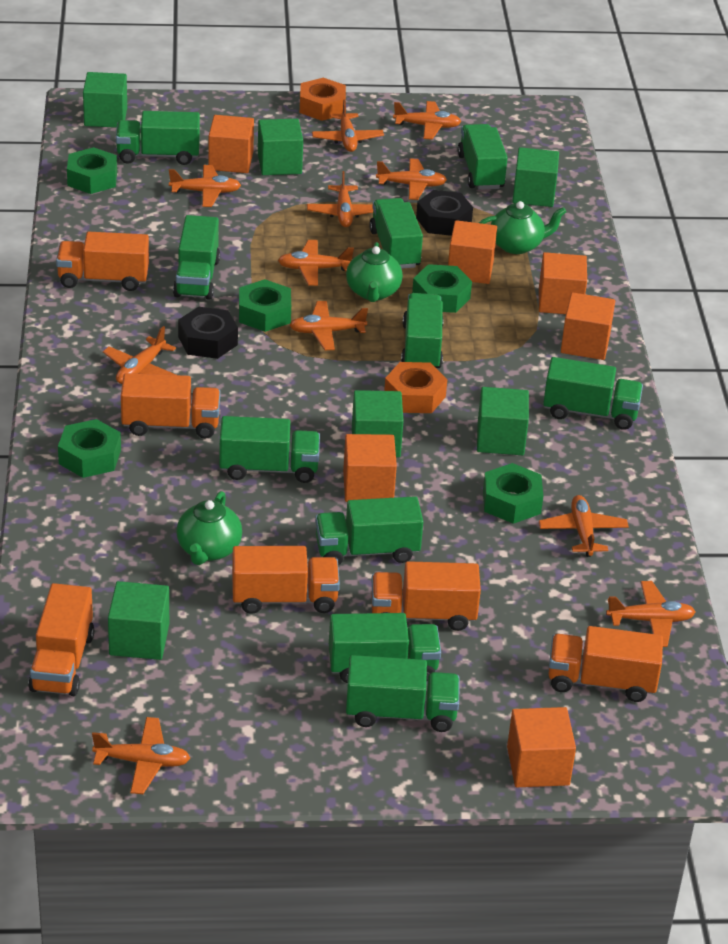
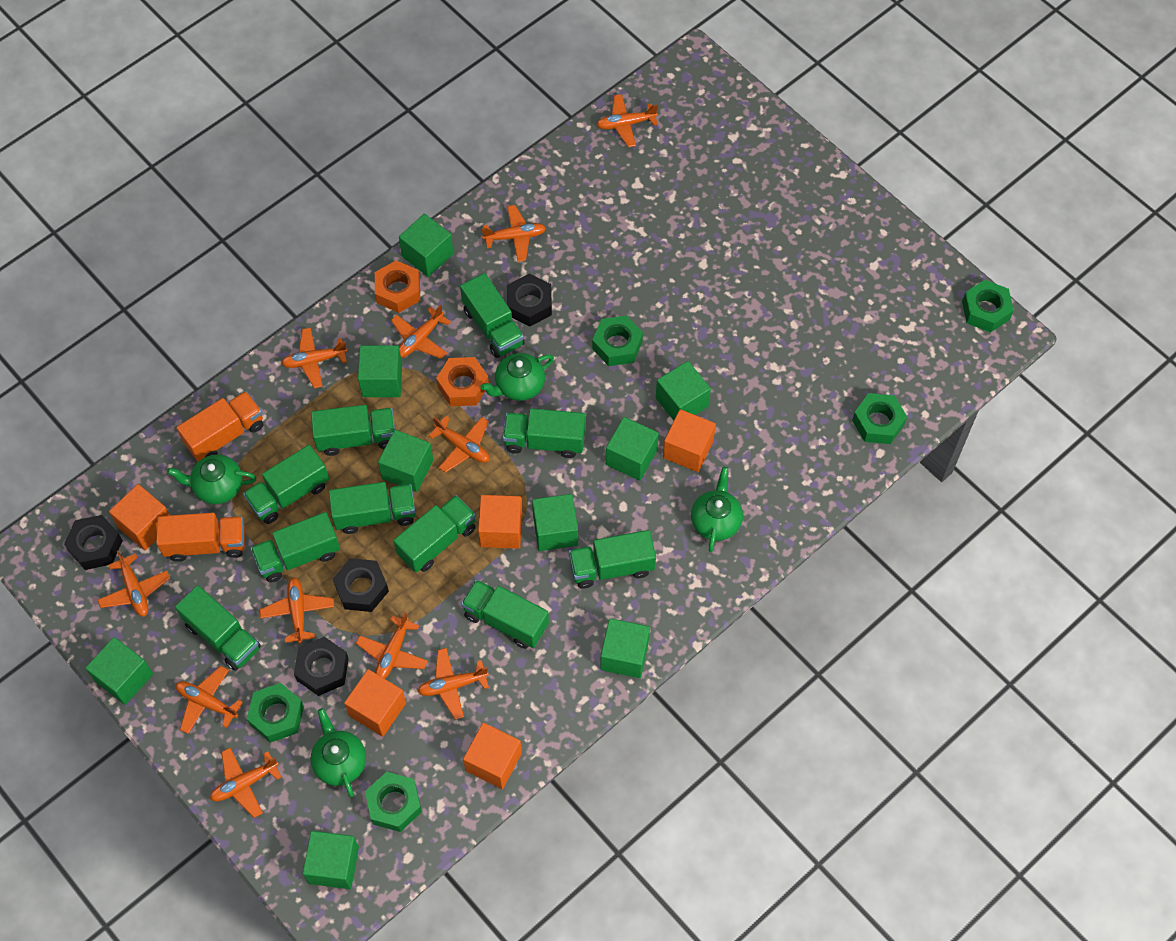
black nut: [178,307,238,359] [416,190,473,236] = 2 -> [64,515,123,570] [294,637,349,696] [333,558,389,612] [507,274,552,326] = 4
green cube: [83,72,127,128] [108,581,169,660] [258,119,303,175] [352,390,403,457] [477,387,529,455] [512,147,559,207] = 6 -> [85,637,153,705] [303,831,359,889] [358,345,402,397] [378,430,433,492] [399,214,454,277] [532,494,578,551] [600,618,650,678] [606,417,659,481] [656,361,711,420] = 9
green teapot: [176,491,242,565] [346,242,403,302] [479,201,566,254] = 3 -> [167,454,256,504] [311,708,366,797] [480,353,554,401] [691,467,743,552] = 4
orange cube: [208,115,254,173] [343,434,397,502] [448,220,497,284] [507,707,576,787] [539,252,587,314] [561,292,615,360] = 6 -> [109,484,169,551] [344,669,406,737] [463,723,522,789] [478,495,522,549] [663,409,716,472] = 5
orange truck: [28,583,94,696] [56,232,149,291] [121,373,220,438] [232,546,340,614] [372,561,481,631] [548,626,663,702] = 6 -> [156,513,245,562] [177,391,263,462] = 2

